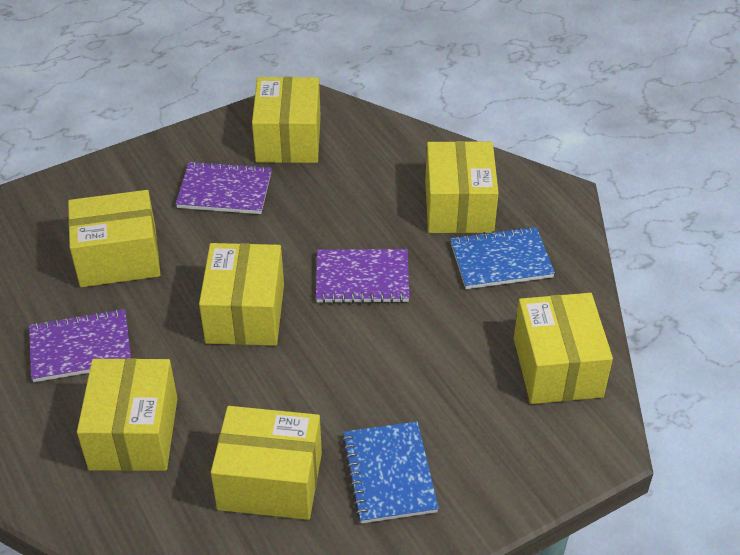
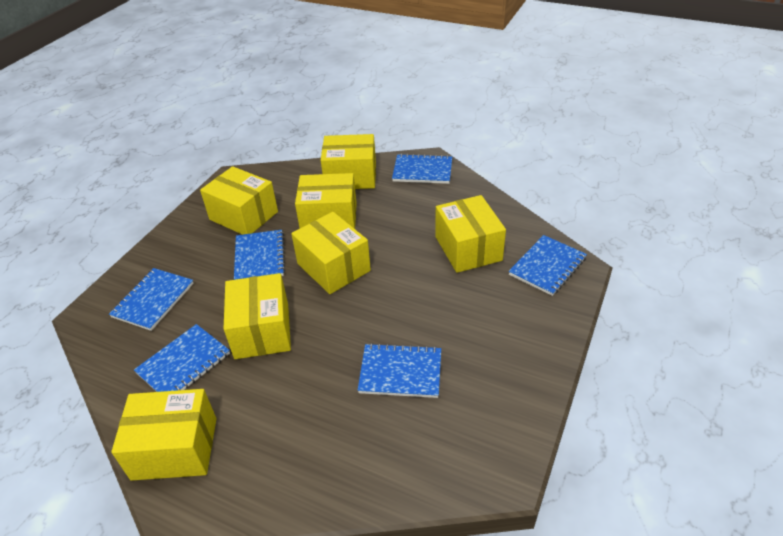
blue notebook: [342,421,439,523] [450,226,555,289] = 2 -> [109,268,194,331] [134,324,230,392] [234,230,285,280] [358,343,441,398] [392,154,452,184] [508,235,587,296] = 6
purple notebook: [29,309,131,382] [176,161,272,214] [316,249,410,304] = 3 -> none = 0

